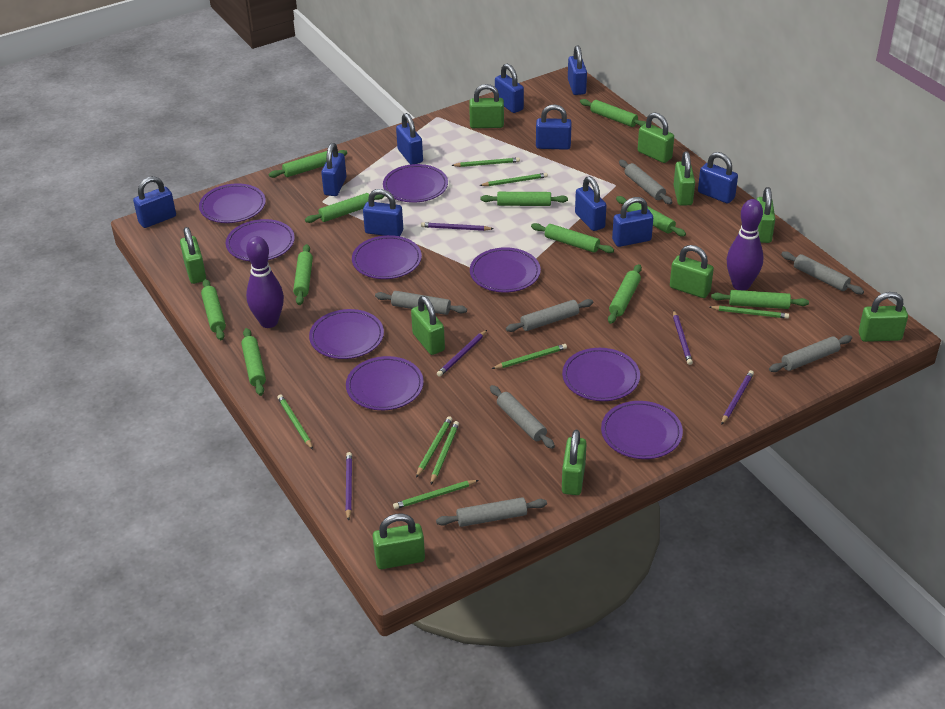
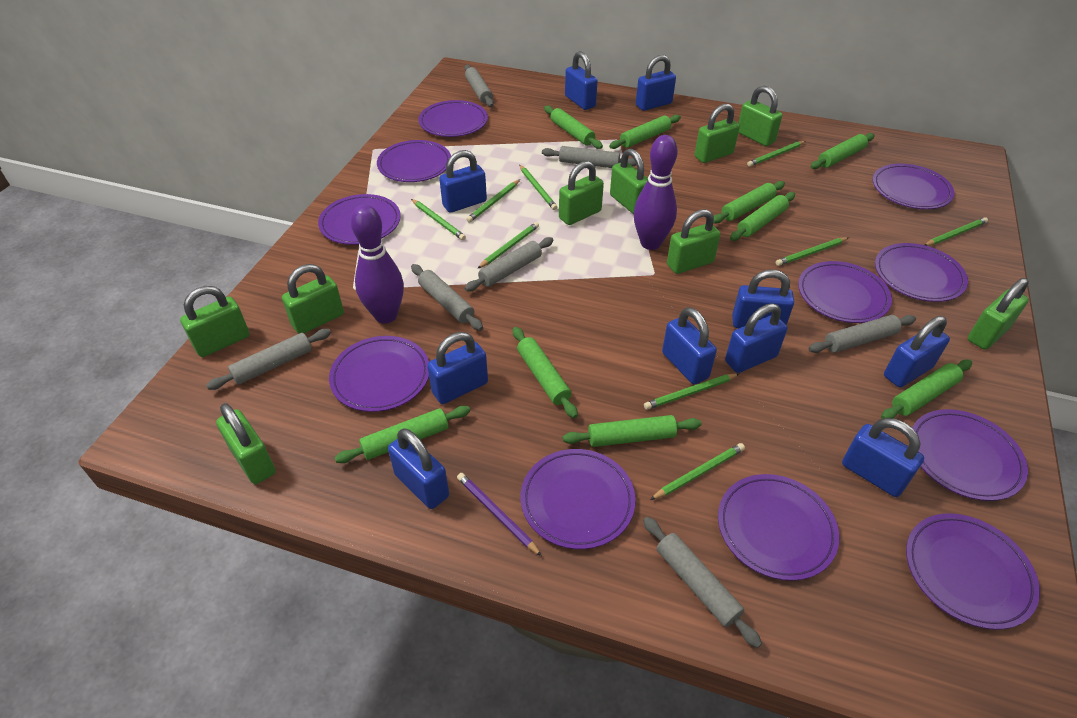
green padlock: [180,227,206,284] [373,513,425,569] [411,296,445,355] [469,84,504,128] [562,430,587,495] [638,112,674,163] [670,245,714,298] [674,151,695,206] [756,187,775,243] [859,292,908,342] = 10 -> [180,286,250,357] [216,403,276,484] [282,264,344,334] [559,161,604,225] [610,149,648,214] [667,209,720,274] [695,104,740,163] [738,86,782,146] [968,278,1029,350] = 9
green pencil: [277,394,313,449] [393,480,479,509] [416,416,452,478] [431,421,459,484] [451,157,520,167] [479,173,548,186] [492,344,567,369] [709,306,789,319] = 8 -> [411,199,466,240] [466,180,520,223] [477,222,539,269] [520,165,557,210] [644,374,739,410] [650,443,745,500] [747,141,806,167] [776,237,849,266] [924,217,988,246] = 9
green rolling pin: [201,279,226,340] [241,328,266,396] [269,150,347,178] [293,244,313,305] [305,193,385,223] [481,192,568,206] [531,223,614,253] [580,99,646,127] [608,264,642,324] [616,196,686,237] [711,290,809,309] = 11 -> [335,406,470,463] [513,327,578,418] [544,106,603,149] [563,415,702,447] [609,115,681,149] [714,181,785,223] [730,192,795,241] [810,133,875,169] [881,359,972,419] = 9
purple pencil: [345,452,352,521] [421,222,493,231] [437,330,487,377] [673,310,693,365] [721,370,754,425] = 5 -> [457,473,542,556] = 1
purple plate: [199,183,266,223] [226,219,295,261] [309,309,384,359] [346,356,424,410] [352,235,422,279] [383,164,448,203] [470,247,541,293] [562,348,640,401] [601,401,683,459] = 9 -> [318,194,401,245] [329,336,429,412] [377,140,451,182] [419,100,488,137] [521,449,636,549] [718,474,839,581] [798,261,892,323] [872,163,954,209] [875,243,968,302] [906,513,1040,630] [912,409,1028,501] = 11

